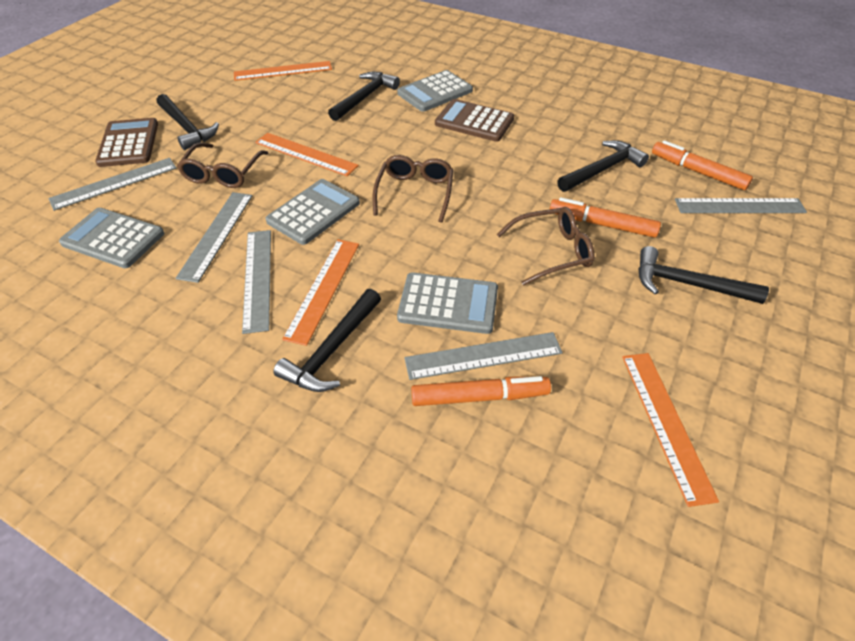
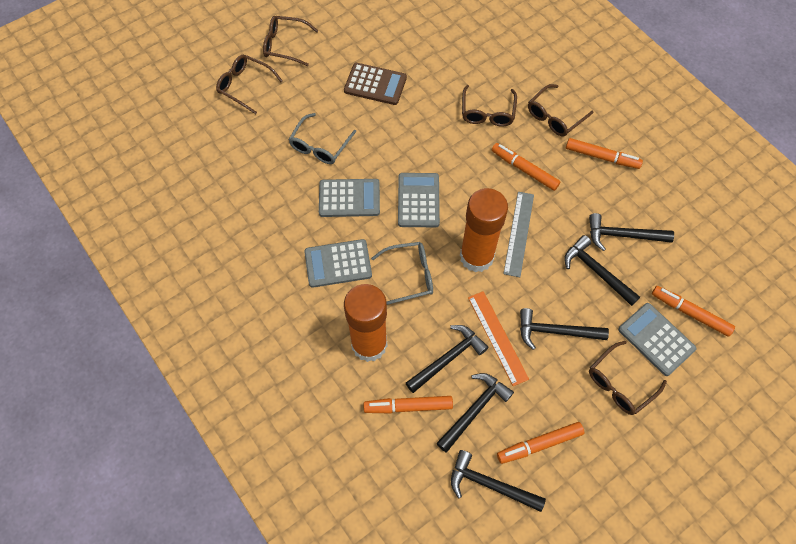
black hammer: [157,94,219,150] [273,289,381,392] [328,72,400,121] [557,140,649,192] [638,246,769,304] = 5 -> [406,325,488,393] [436,373,514,452] [451,450,546,512] [520,308,609,350] [564,235,640,306] [589,213,674,251] = 6
brown calculator: [95,118,158,167] [435,99,514,142] = 2 -> [344,63,407,105] = 1
brown glasses: [177,143,268,188] [373,155,453,223] [497,207,595,286] = 3 -> [216,55,283,114] [263,16,318,66] [462,85,517,126] [528,84,594,137] [589,341,667,415] = 5
grey glasses: none = 0 -> [288,113,356,164] [371,242,433,305] = 2
grey ruler: [49,158,177,211] [175,192,253,283] [242,230,271,334] [404,332,562,380] [675,198,807,213] = 5 -> [503,192,534,277] = 1
orange glue stick: none = 0 -> [344,284,387,362] [460,188,508,272] = 2
orange marker: [411,376,551,406] [550,197,661,238] [652,140,753,190] = 3 -> [364,396,453,413] [492,143,561,191] [497,422,584,464] [566,138,643,169] [652,286,735,337] = 5
orange ruler: [234,61,332,81] [255,133,359,176] [282,239,359,346] [622,353,719,507] = 4 -> [468,291,529,386] = 1

